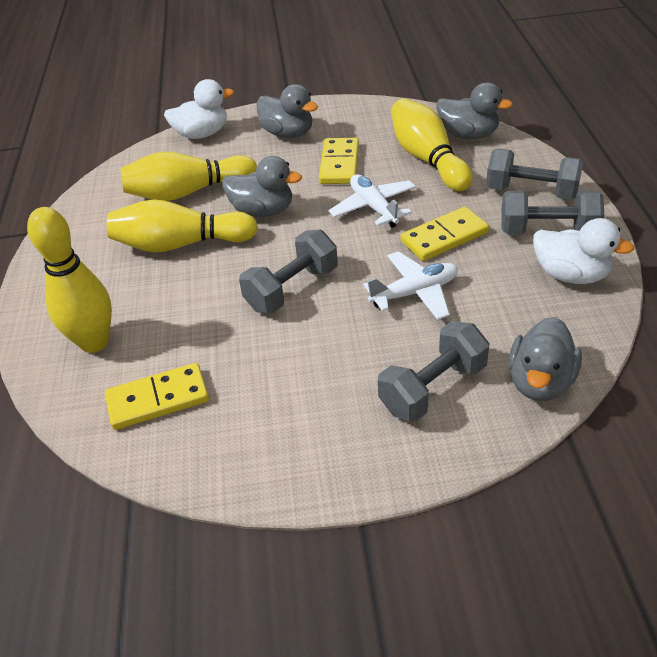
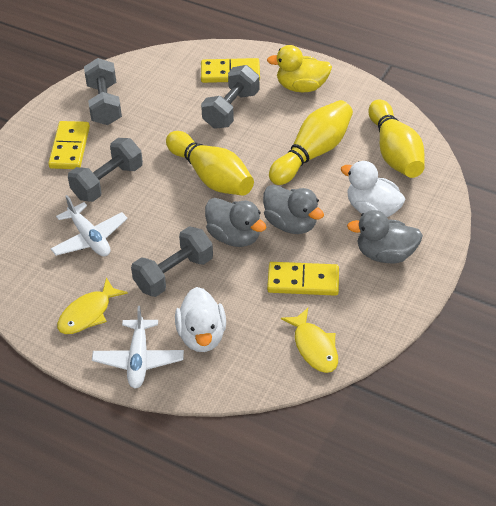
grey duck: [222,156,302,217] [257,84,318,138] [436,83,513,139] [509,317,582,401] = 4 -> [205,198,266,247] [263,185,324,234] [347,210,423,263] = 3
yellow bowling pin: [27,207,112,353] [107,199,258,252] [120,152,257,201] [391,98,472,191] = 4 -> [166,131,254,196] [269,100,353,185] [369,99,425,178] = 3
yellow duck: none = 0 -> [267,45,332,92] = 1
yellow fish: none = 0 -> [57,277,128,334] [281,308,338,373] = 2

